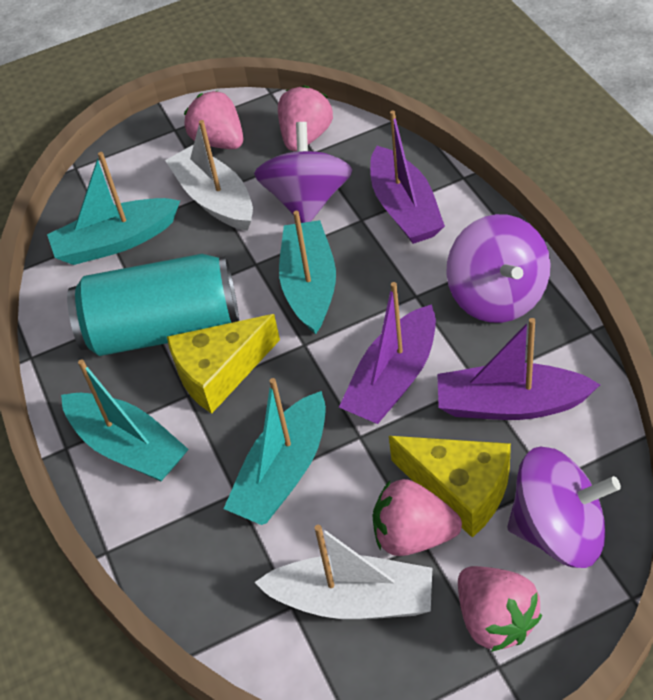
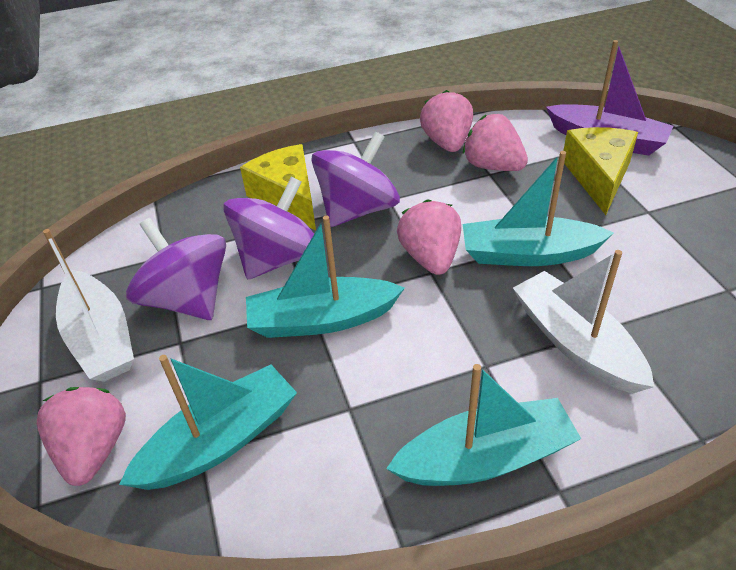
purple boat: [339,282,436,424] [370,110,445,244] [437,318,600,420] = 3 -> [546,40,673,156] = 1
turquoise can: [67,254,239,356] = 1 -> none = 0

